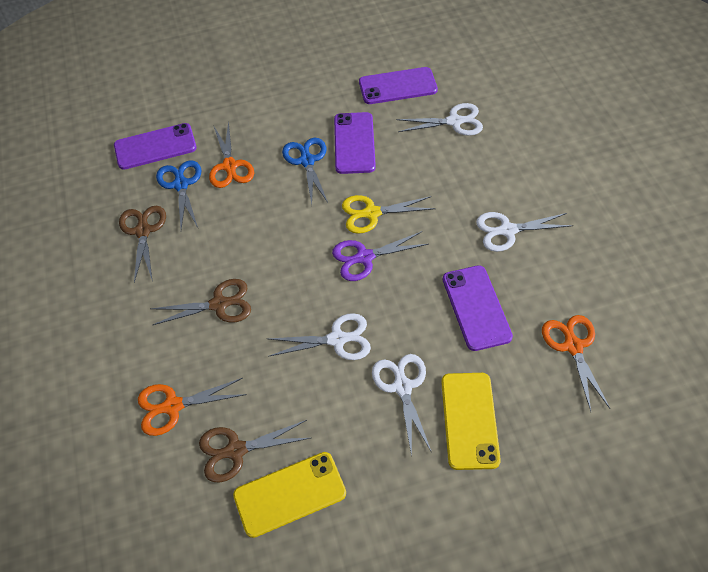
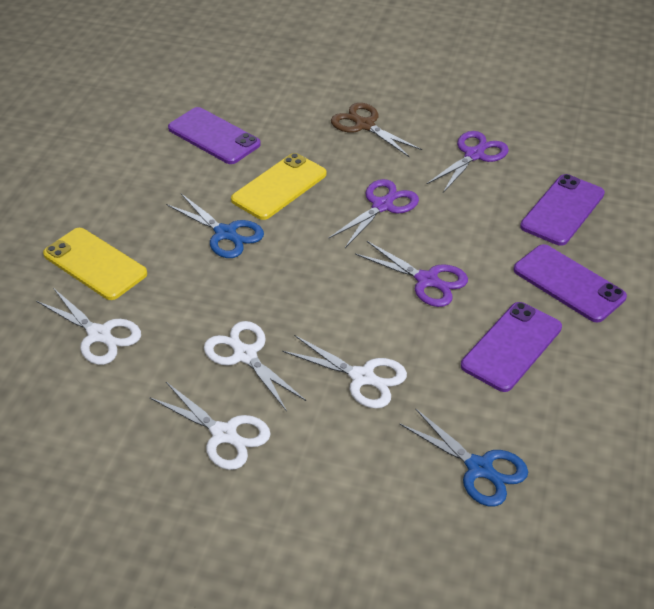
brown scissors: [119,206,166,283] [151,279,251,325] [199,420,310,483] = 3 -> [331,103,422,157] = 1
orange scissors: [138,378,247,436] [209,121,254,188] [542,315,610,411] = 3 -> none = 0
purple scissors: [332,231,429,281] = 1 -> [328,179,419,248] [355,241,468,307] [427,131,509,193] = 3
yellow scissors: [342,195,436,234] = 1 -> none = 0

